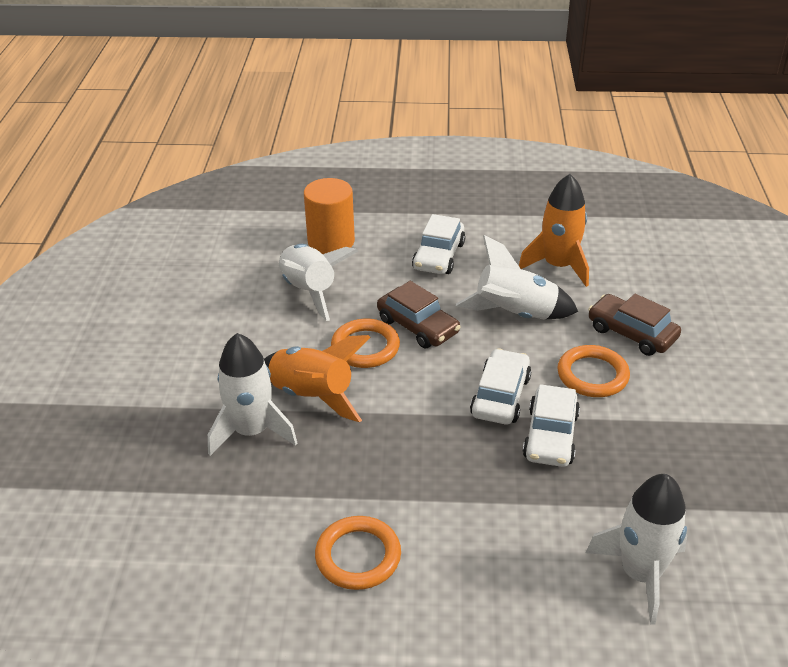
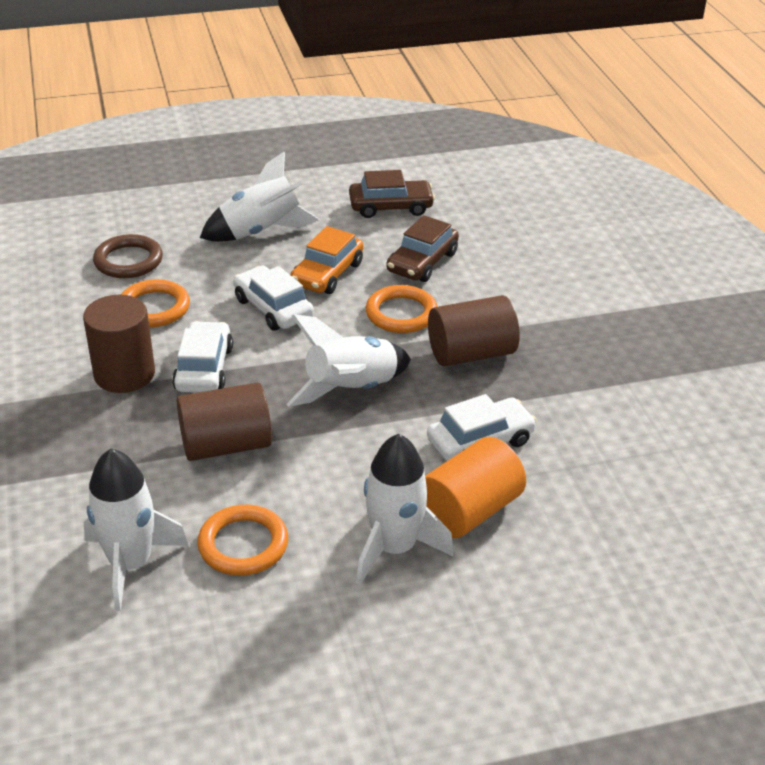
brown cylinder: none = 0 -> [83,295,155,393] [177,383,272,461] [428,295,519,366] = 3
brown ring: none = 0 -> [93,234,163,278] = 1
orange car: none = 0 -> [290,226,363,294] = 1
orange rocket: [264,335,370,422] [519,174,589,287] = 2 -> none = 0

